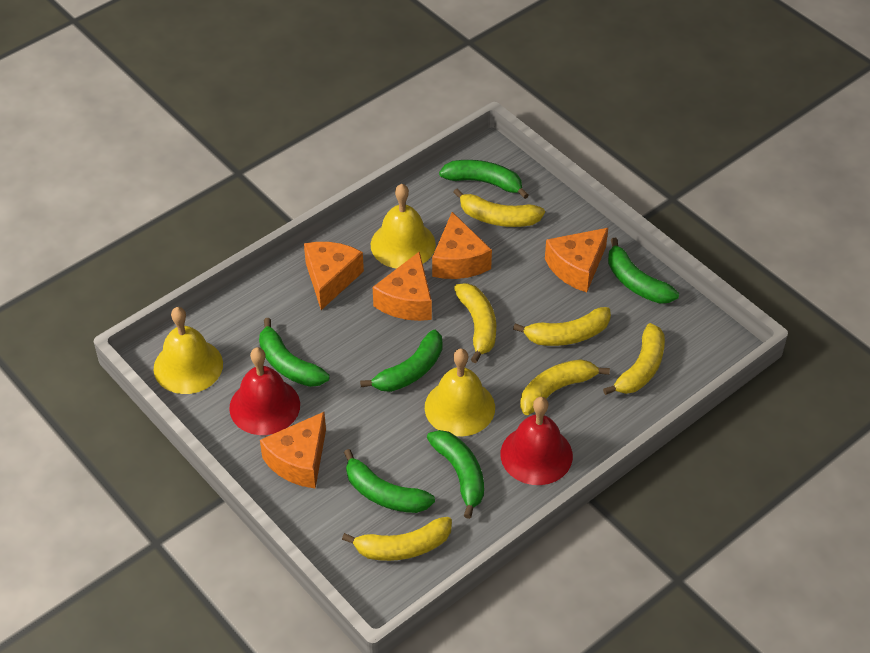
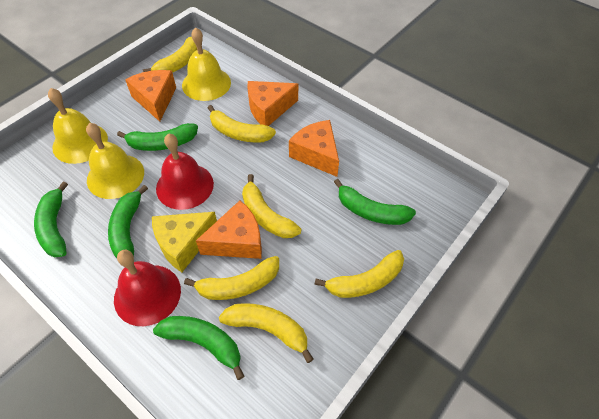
green banana: [259,318,330,387] [344,449,435,513] [360,330,442,392] [427,430,484,519] [439,160,529,199] [608,238,679,304] = 6 -> [34,181,68,258] [108,185,148,258] [117,123,198,151] [153,316,244,380] [334,179,416,225] = 5
orange cheese: [260,412,326,489] [304,242,364,310] [373,251,432,321] [432,212,492,279] [545,228,608,292] = 5 -> [125,70,176,122] [196,200,262,259] [247,81,298,126] [289,120,339,177] = 4
yellow cheese: none = 0 -> [152,212,217,272] = 1

